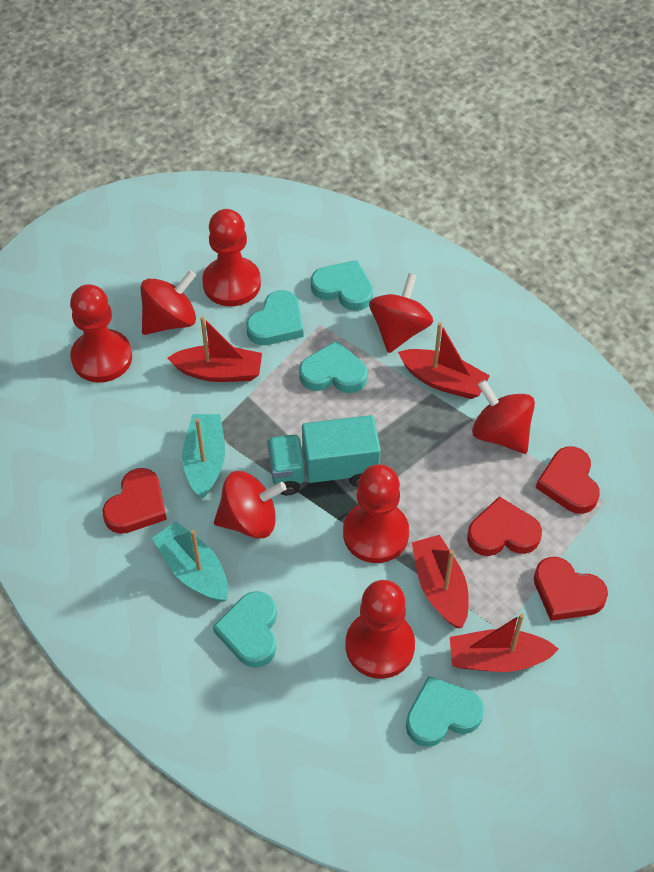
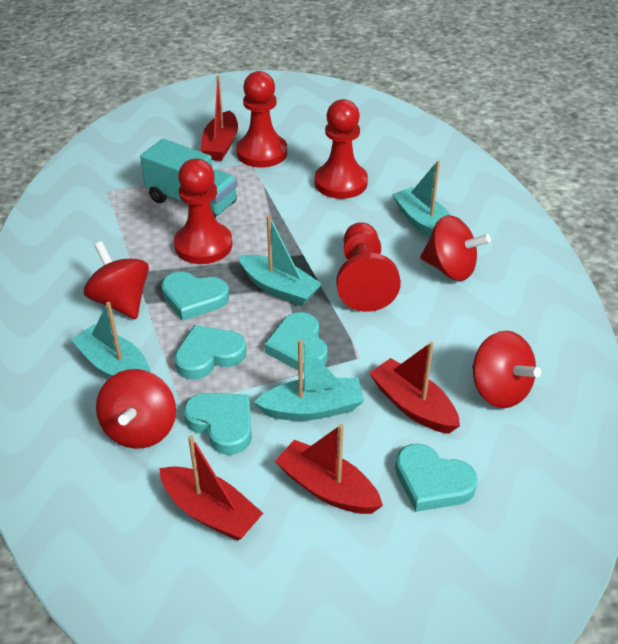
red heart: [102,468,167,534] [467,496,542,556] [534,557,608,621] [536,446,600,514] = 4 -> none = 0
turquoise boat: [152,521,228,602] [182,414,225,499] = 2 -> [71,302,151,378] [239,215,322,306] [254,339,364,421] [392,161,450,237] = 4

